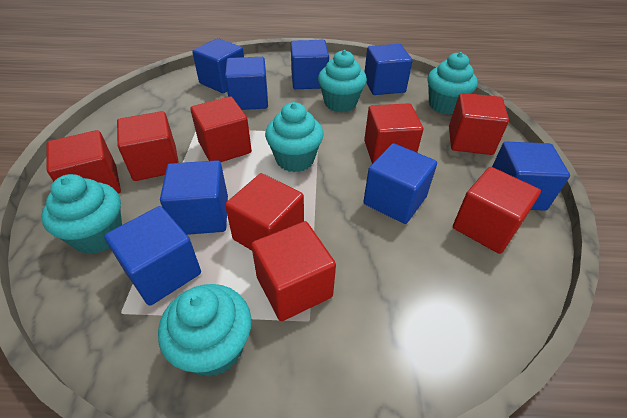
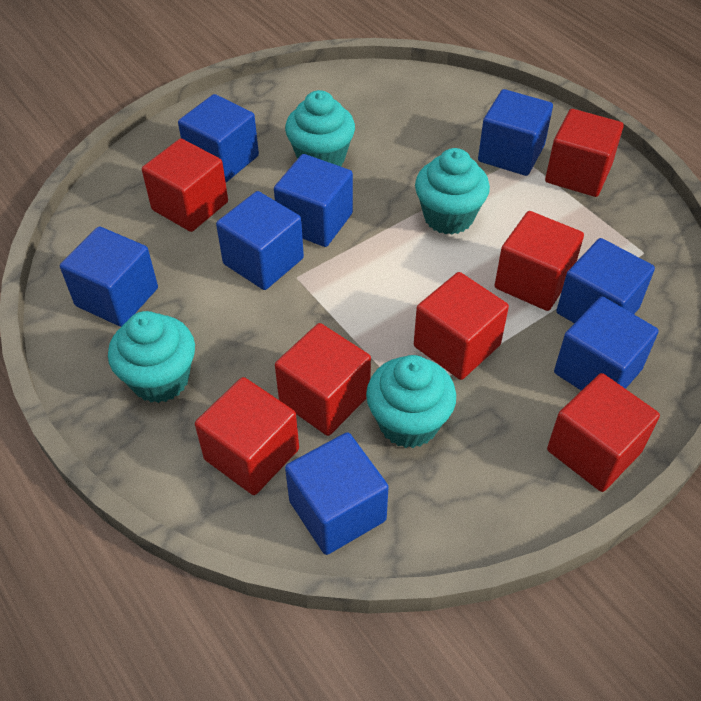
red cube: [47,130,121,194] [117,111,179,181] [190,97,252,162] [225,173,304,250] [251,221,336,321] [364,103,423,164] [449,93,509,155] [453,167,541,254] = 8 -> [142,138,228,232] [195,377,299,495] [275,323,371,436] [414,272,509,380] [495,211,584,311] [545,109,624,197] [547,373,660,492] = 7
turquoise cupcake: [41,174,122,254] [158,284,251,377] [265,102,324,172] [318,50,367,113] [427,52,478,114] = 5 -> [108,311,195,403] [285,90,355,167] [366,355,456,448] [415,148,490,235] = 4

